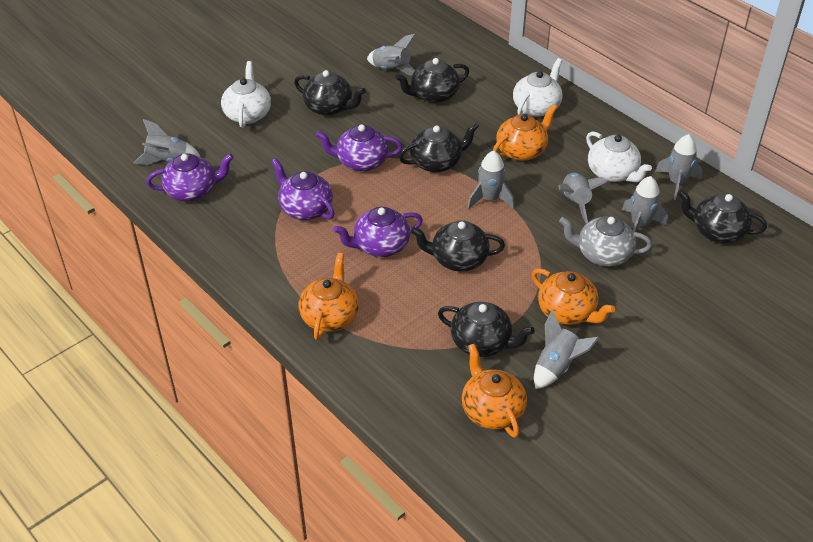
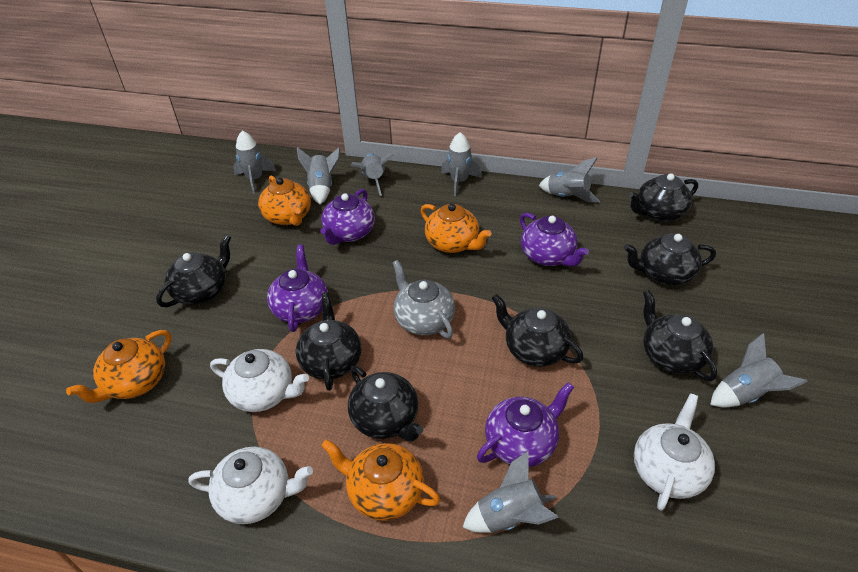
black teapot: [294,70,366,116] [395,58,469,103] [399,122,479,173] [411,220,505,272] [438,302,535,357] [677,189,767,243] = 6 -> [156,234,231,307] [296,292,362,391] [348,366,423,441] [492,294,583,367] [624,233,716,286] [628,173,698,222] [643,290,717,381] = 7

